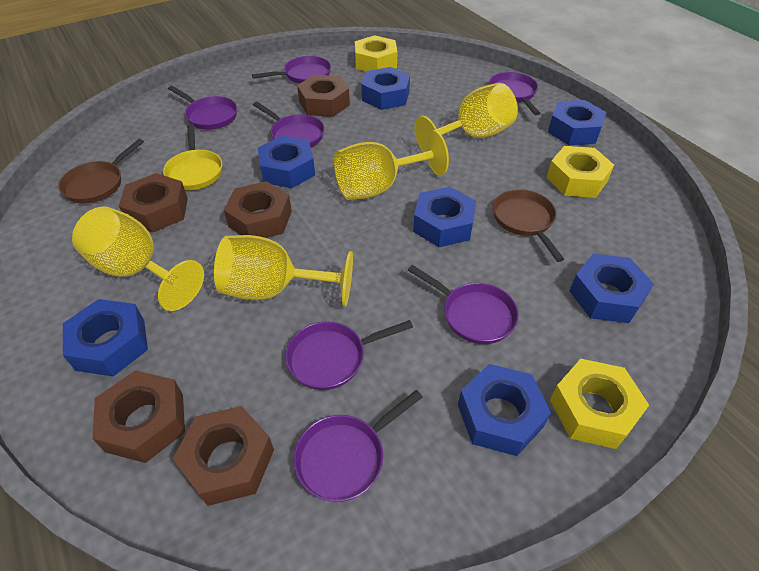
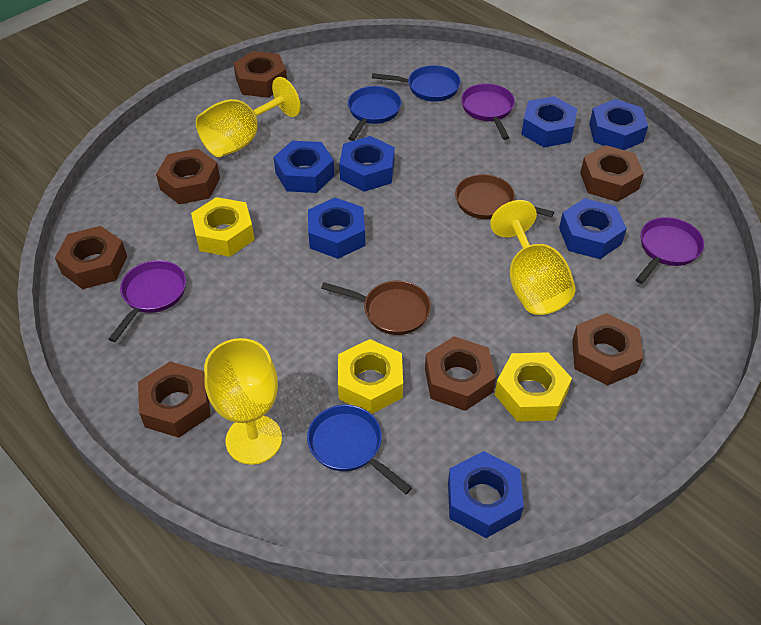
blue pan: none = 0 -> [307,405,412,494] [348,86,401,141] [372,65,461,102] = 3
brown nut: [92,370,185,463] [119,173,188,233] [173,406,274,506] [224,181,292,238] [297,75,350,117] = 5 -> [55,226,127,289] [138,362,211,438] [156,149,220,204] [233,51,287,98] [425,336,496,411] [572,313,643,386] [580,145,644,202] = 7
purple pan: [168,86,237,130] [252,56,331,84] [253,102,324,147] [285,320,413,390] [293,390,423,502] [408,265,519,344] [489,72,540,115] = 7 -> [109,260,186,342] [461,83,515,140] [636,217,704,284] = 3
yellow goblet: [72,207,204,311] [214,235,353,306] [334,130,449,200] [414,83,518,152] = 4 -> [196,77,301,157] [204,338,282,465] [490,200,575,315] = 3
yellow pan: [163,124,222,190] = 1 -> none = 0

